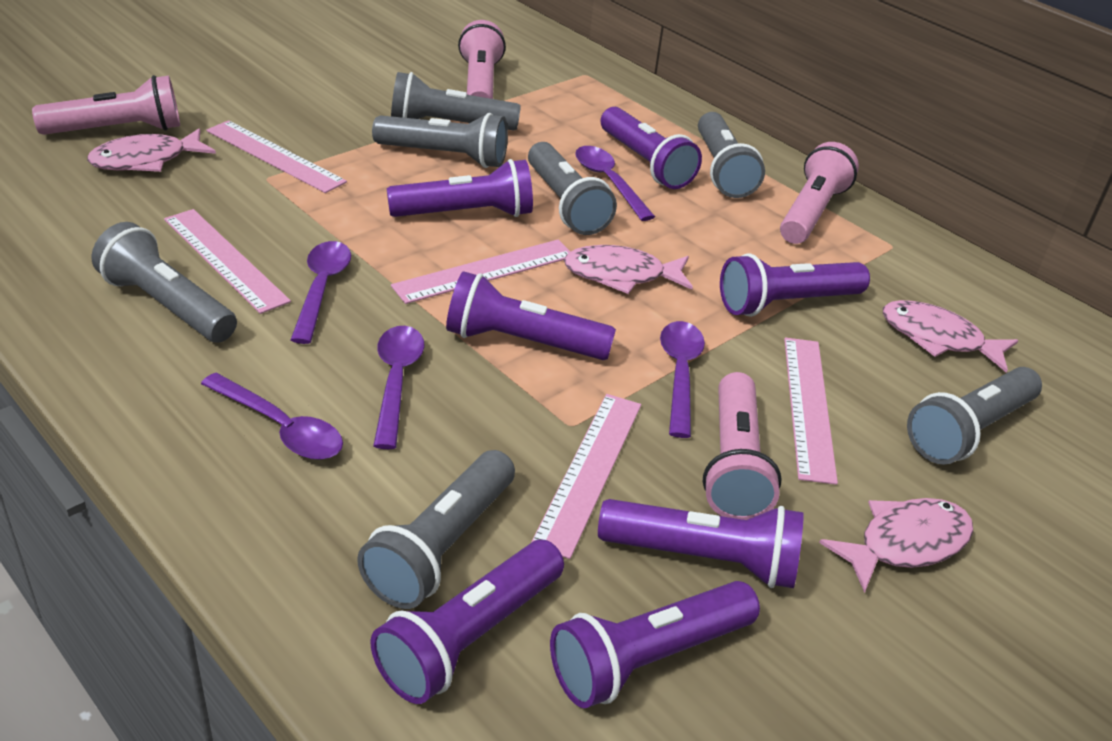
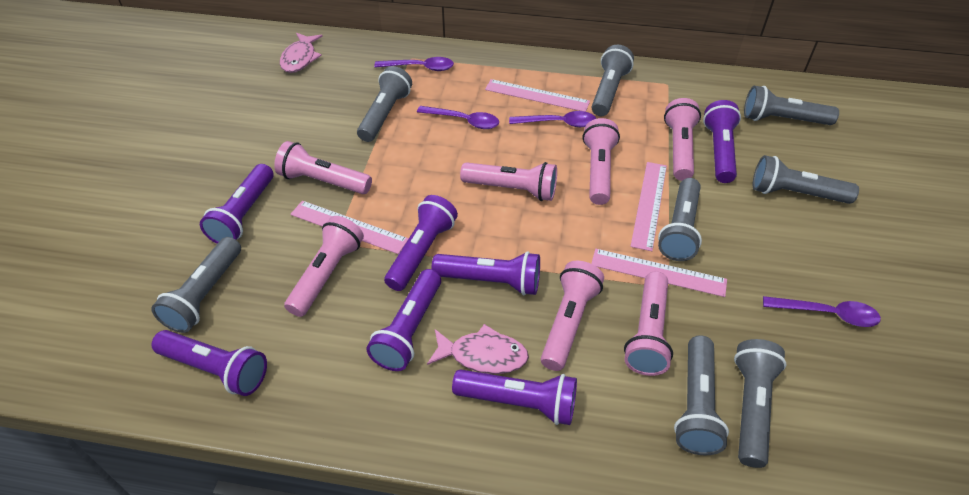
grey flashlight: [92,222,237,342] [357,450,515,609] [372,113,508,168] [391,72,521,131] [528,142,617,235] [698,112,765,198] [907,367,1042,465] = 7 -> [151,237,241,333] [357,66,412,142] [591,45,634,116] [658,178,702,261] [674,335,729,455] [734,339,786,468] [744,86,839,125] [753,155,859,204] = 8
pink fish: [87,128,216,172] [564,245,693,294] [819,498,974,593] [883,300,1018,373] = 4 -> [280,33,323,73] [427,324,529,374] = 2
pink flashlight: [32,75,180,135] [458,20,506,99] [703,372,782,520] [780,142,859,244] = 4 -> [274,141,372,194] [284,216,364,317] [460,162,557,201] [541,261,604,371] [583,118,620,205] [624,271,673,376] [664,98,701,181] = 7
pink ruler: [164,209,291,314] [206,120,347,193] [391,240,571,304] [531,394,641,559] [784,338,838,485] = 5 -> [291,201,409,254] [485,79,590,112] [591,249,727,297] [630,162,667,251] = 4
purple spoon: [201,373,343,460] [291,241,351,344] [373,326,424,449] [575,146,655,221] [660,321,705,438] = 5 -> [374,57,454,71] [417,106,499,129] [509,111,596,127] [763,296,881,327] = 4

